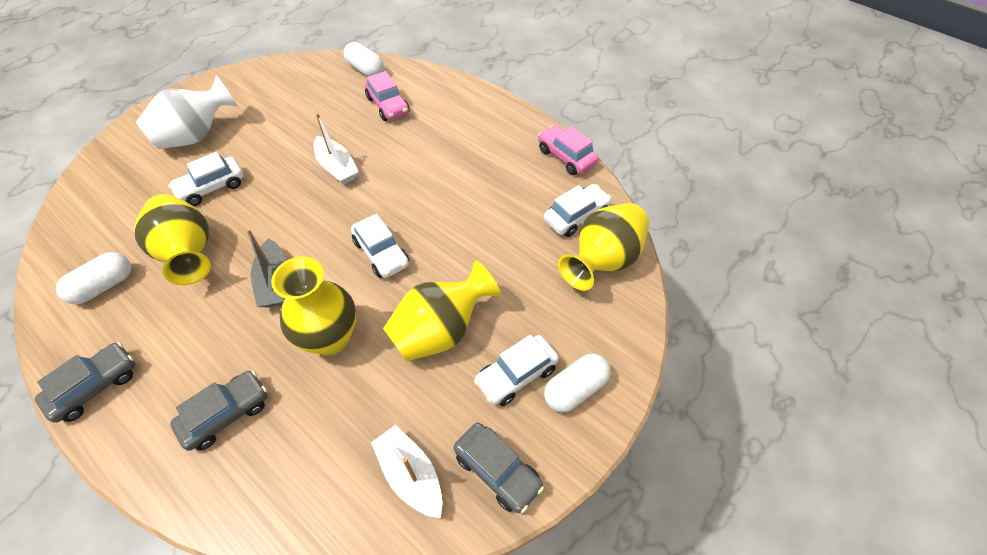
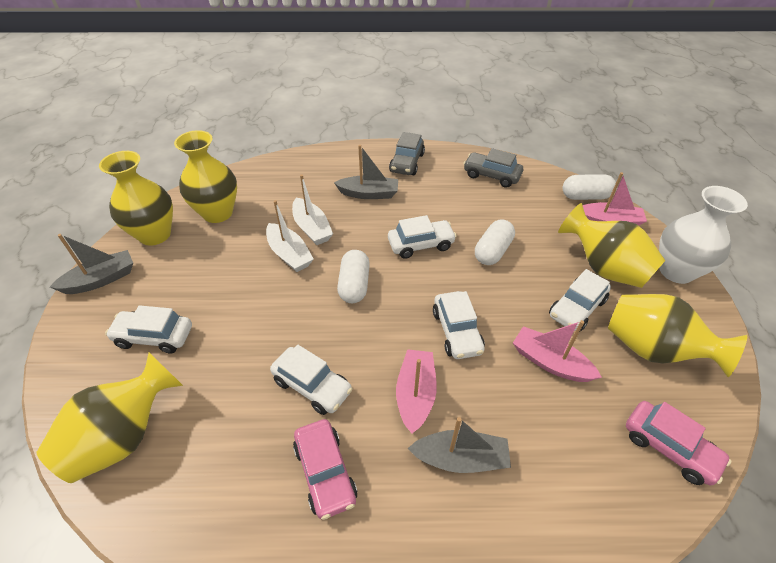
grey boat: [246,229,286,307] = 1 -> [50,234,133,294] [334,145,398,199] [407,417,511,473] = 3
grey car: [35,342,135,423] [170,371,267,451] [454,422,544,513] = 3 -> [389,132,425,175] [463,148,523,188] = 2
pink boat: none = 0 -> [396,349,437,433] [513,320,602,382] [583,172,647,226] = 3
white car: [168,152,244,206] [351,214,409,278] [474,335,559,406] [544,184,612,237] = 4 -> [105,305,192,353] [270,345,353,415] [388,215,457,259] [433,291,485,359] [549,269,611,331] = 5
yellow vase: [134,194,211,285] [271,257,356,355] [383,260,501,361] [558,203,649,291] = 4 -> [37,353,183,483] [99,151,173,246] [174,130,237,223] [558,203,665,288] [608,294,747,377] = 5

